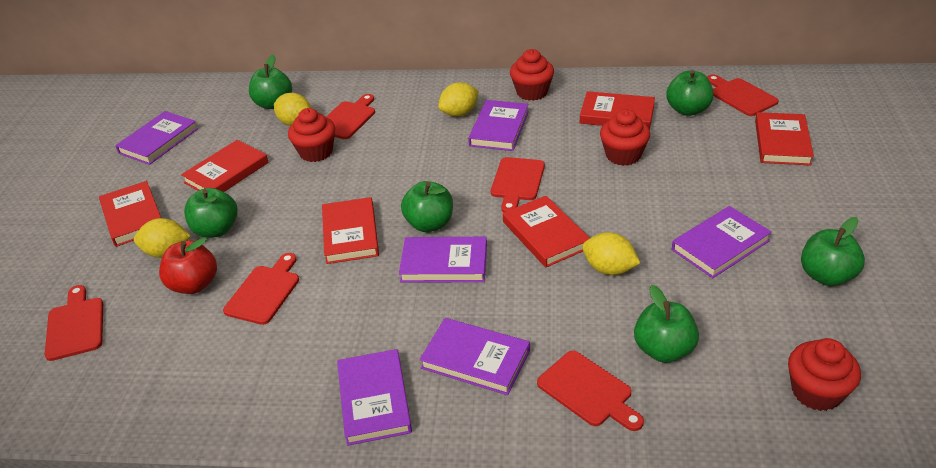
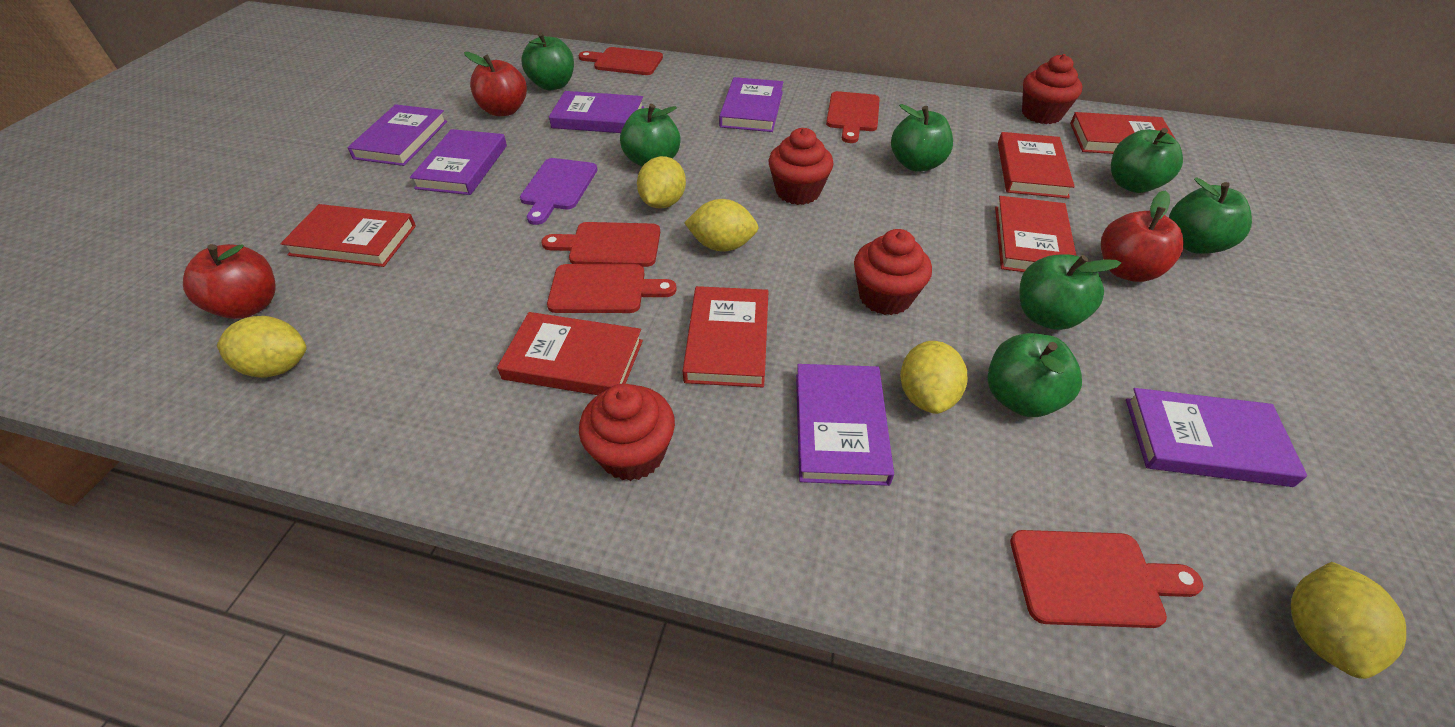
green apple: [184,188,238,238] [249,55,292,109] [401,181,453,232] [634,285,699,363] [666,70,714,116] [801,217,865,286] = 6 -> [521,32,574,90] [620,104,680,167] [891,104,953,172] [987,333,1082,417] [1019,255,1121,330] [1111,128,1183,193] [1169,177,1252,254] = 7
purple cutting board: none = 0 -> [520,158,598,225] = 1
red apple: [159,238,217,294] = 1 -> [183,244,275,319] [464,52,527,116] [1101,191,1184,282] = 3
red cutting board: [45,285,103,361] [223,253,299,325] [326,94,375,139] [491,157,545,212] [537,351,644,431] [707,74,779,116] = 6 -> [541,222,660,267] [547,264,677,313] [579,47,663,75] [826,91,880,143] [1010,530,1203,628] = 5
yellow lemon: [134,218,191,258] [274,93,311,126] [438,82,478,117] [582,232,640,275] = 4 -> [217,316,307,378] [637,156,686,209] [684,199,759,252] [900,341,968,414] [1291,562,1406,679] = 5

